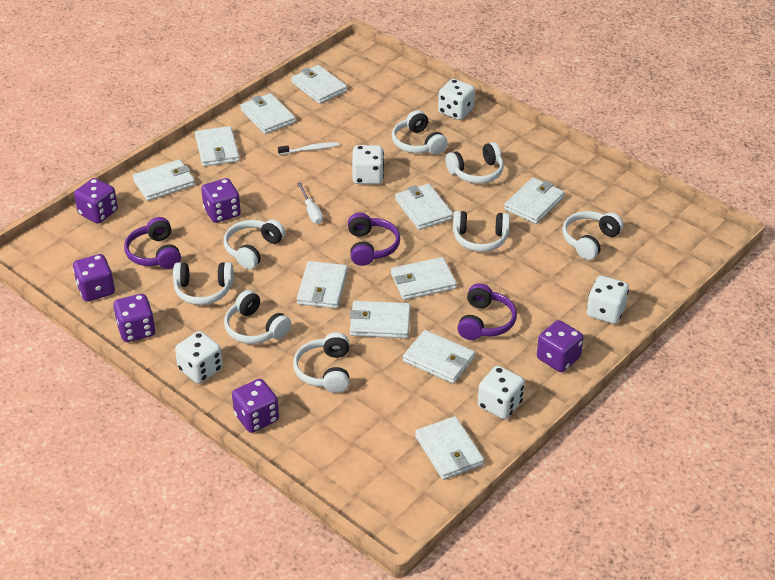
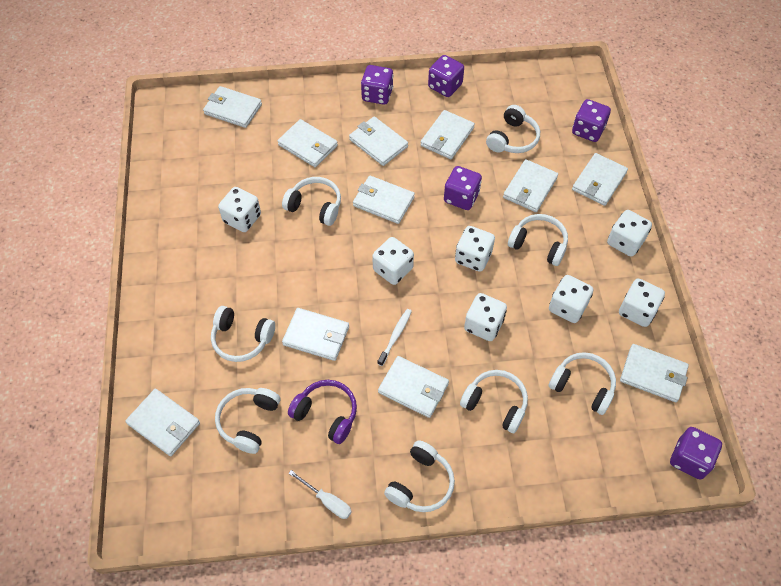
purple dice: [73,254,115,301] [74,178,118,224] [113,294,155,342] [201,178,241,223] [232,379,279,433] [537,320,584,372] = 6 -> [361,65,393,105] [428,55,464,97] [444,166,482,210] [572,99,611,142] [670,427,722,479] = 5
purple headphones: [124,217,181,269] [348,213,400,266] [458,283,517,340] = 3 -> [288,380,357,444] = 1
white dice: [175,331,223,384] [352,145,384,184] [438,79,475,120] [478,366,525,419] [587,276,629,324] = 5 -> [218,187,261,232] [372,237,414,285] [455,226,495,272] [464,293,507,341] [549,275,593,323] [607,210,652,257] [619,279,665,327] = 7

